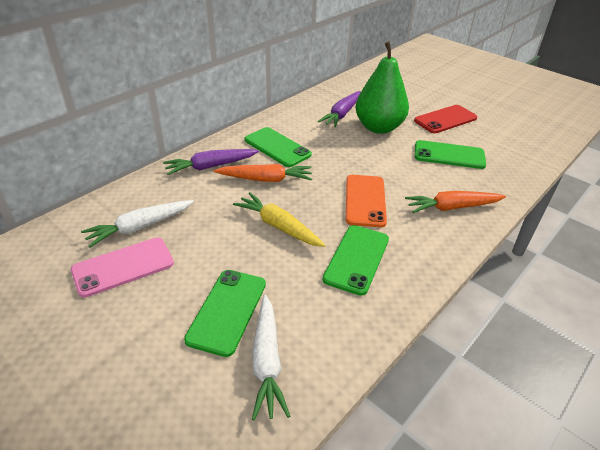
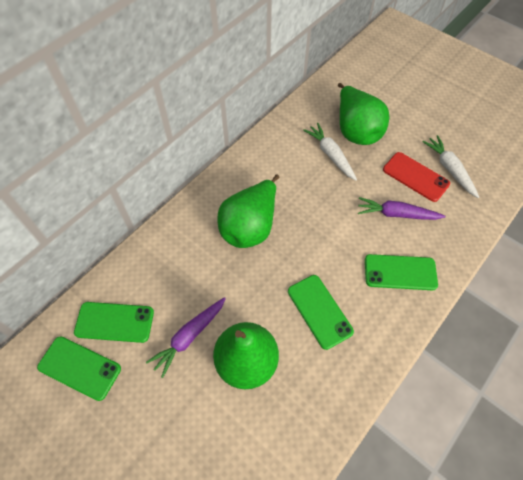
green pear: [356,41,409,134] = 1 -> [213,322,279,389] [217,174,279,248] [338,83,389,145] = 3
orange carrot: [214,164,312,182] [405,191,506,213] = 2 -> none = 0
orange phone: [346,175,387,227] = 1 -> none = 0
pink phone: [71,237,174,298] = 1 -> none = 0
yellow carrot: [233,192,325,247] = 1 -> none = 0

